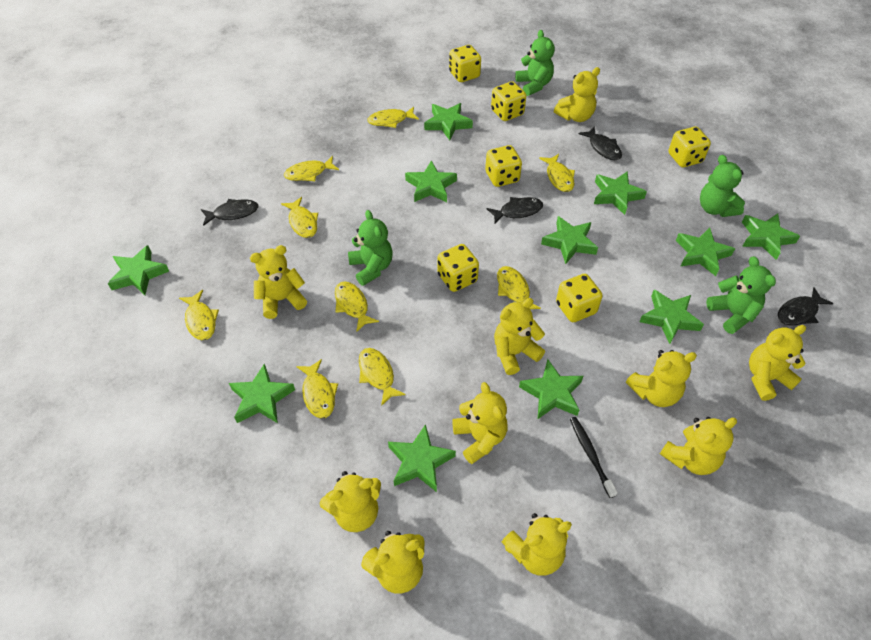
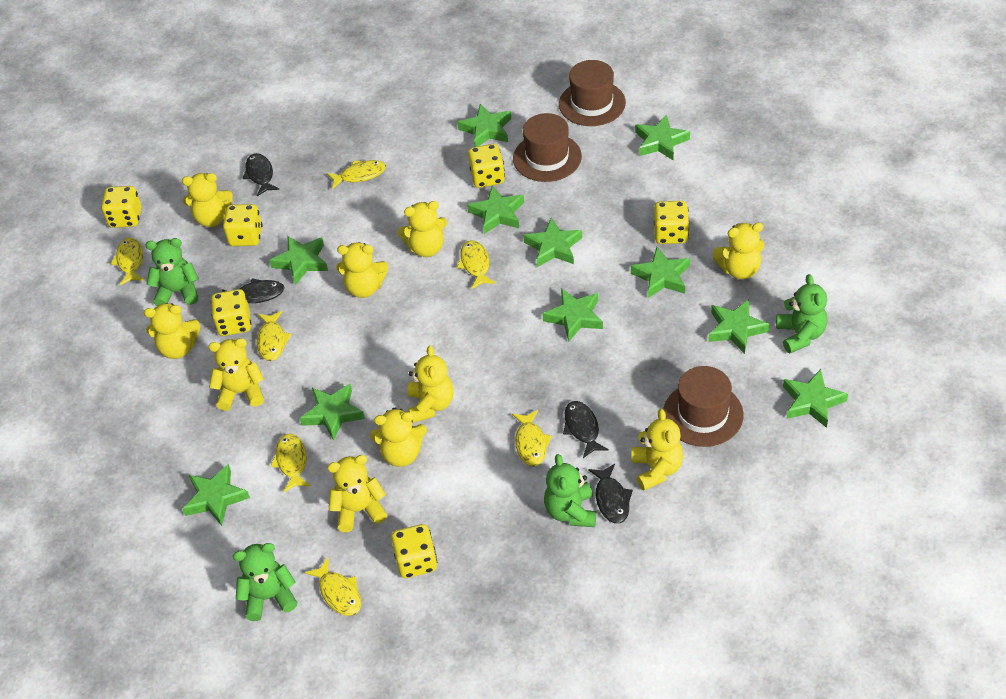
black toothbrush: [570,417,618,498] = 1 -> none = 0
brown hat: none = 0 -> [513,113,582,182] [559,60,626,126] [663,366,744,447] = 3
yellow fish: [179,290,219,340] [281,197,318,238] [284,156,339,181] [296,359,338,418] [335,281,379,332] [359,348,406,406] [367,107,419,128] [497,266,541,309] [539,154,575,192] = 9 -> [111,238,144,285] [257,311,292,361] [270,434,311,492] [305,557,361,616] [327,160,386,189] [457,240,496,289] [512,410,552,467] = 7

